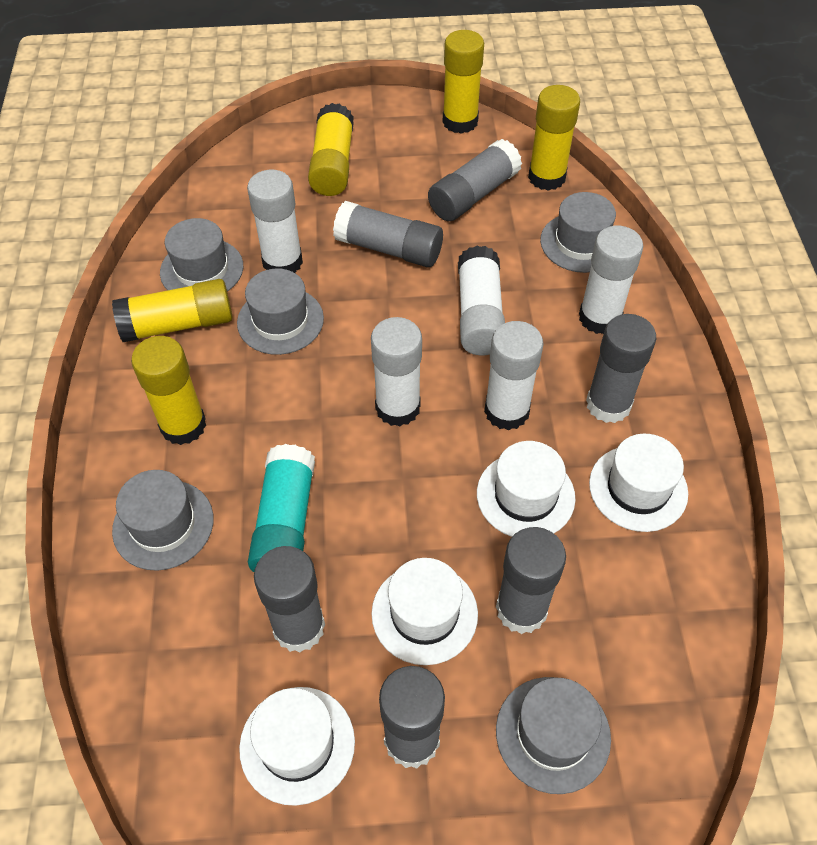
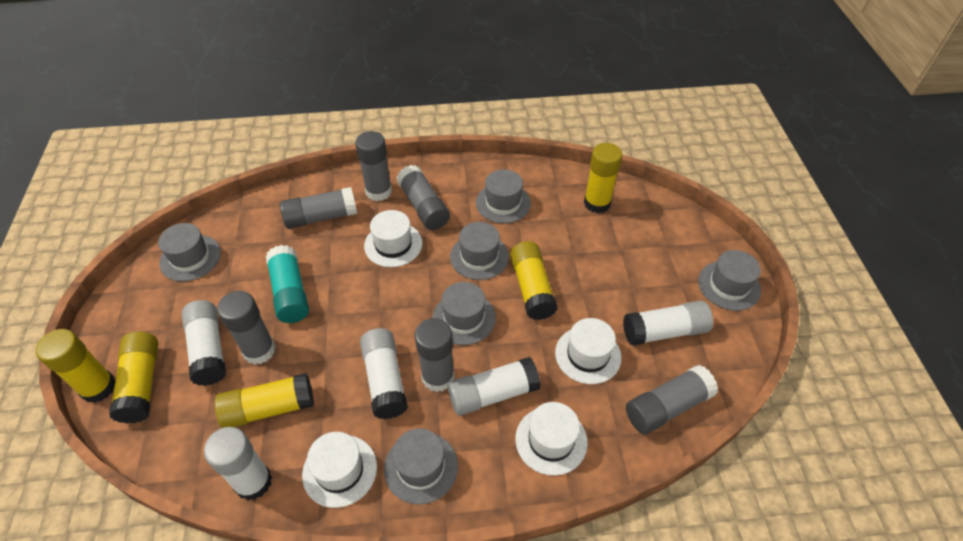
grey hat: [112,470,214,571] [160,218,243,292] [237,268,324,355] [496,677,611,794] [540,192,616,273] = 5 -> [158,223,221,282] [384,428,458,505] [433,282,496,345] [450,222,509,280] [476,169,531,223] [698,250,761,311] = 6

